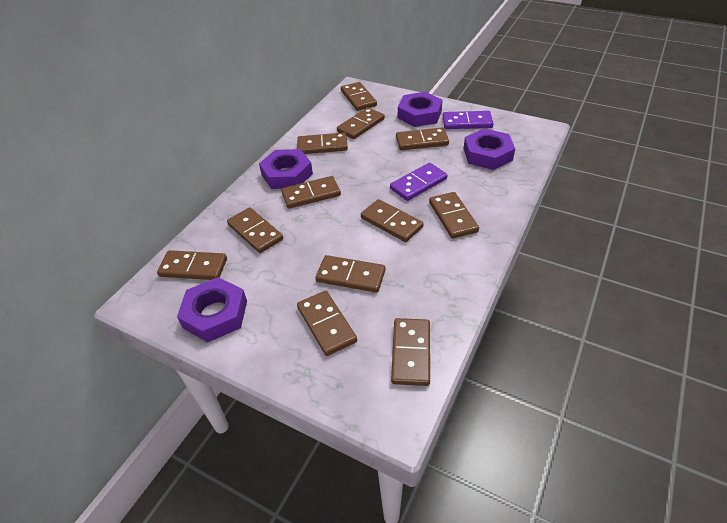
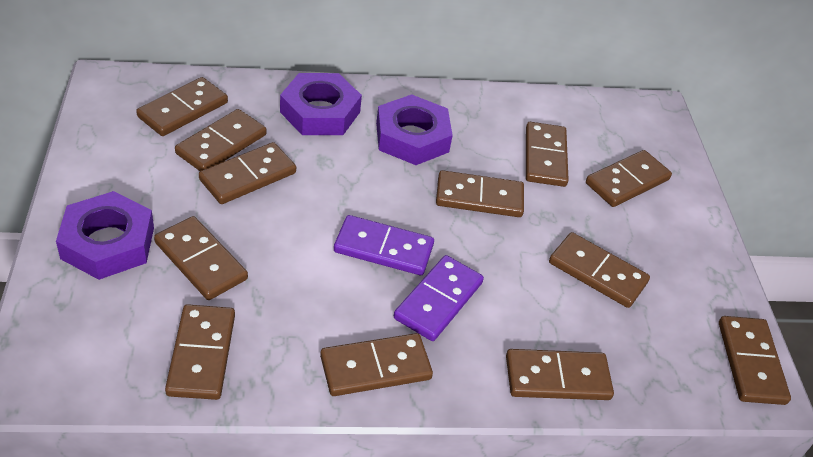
purple nut: [177,277,247,342] [259,149,313,189] [398,92,443,127] [464,128,515,170] = 4 -> [56,191,154,280] [280,73,362,135] [376,94,453,165] = 3

